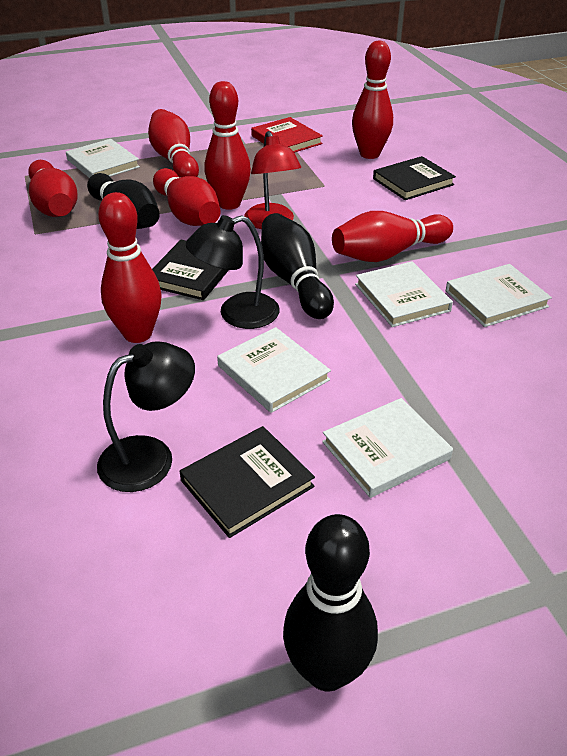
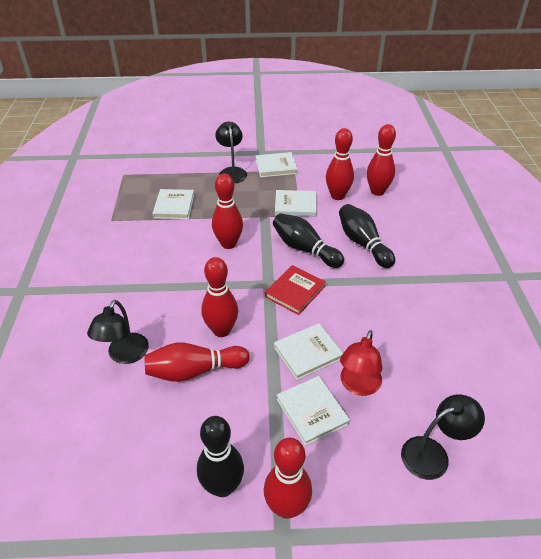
black book: [152,240,229,300] [180,426,315,538] [373,156,456,200] = 3 -> none = 0
black lamp: [97,341,195,492] [186,215,279,329] = 2 -> [87,300,149,364] [215,122,247,183] [401,394,485,480] = 3
red bowling pin: [28,160,77,217] [98,192,162,343] [148,109,199,178] [153,168,221,226] [204,81,251,210] [332,211,453,262] [352,41,393,159] = 7 -> [144,343,250,382] [201,257,238,337] [212,173,243,249] [264,438,312,519] [326,128,354,200] [367,124,396,196] = 6

